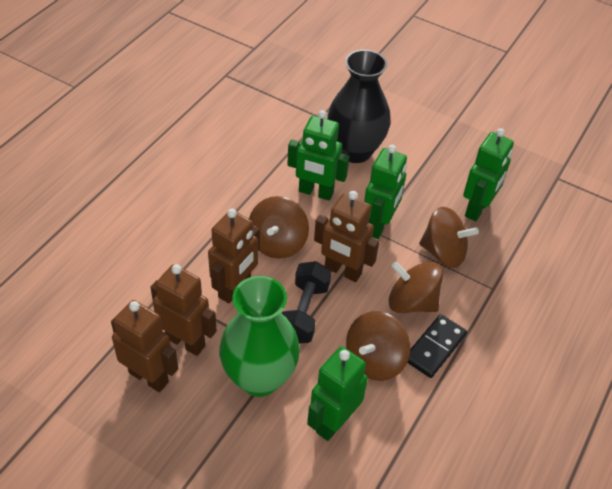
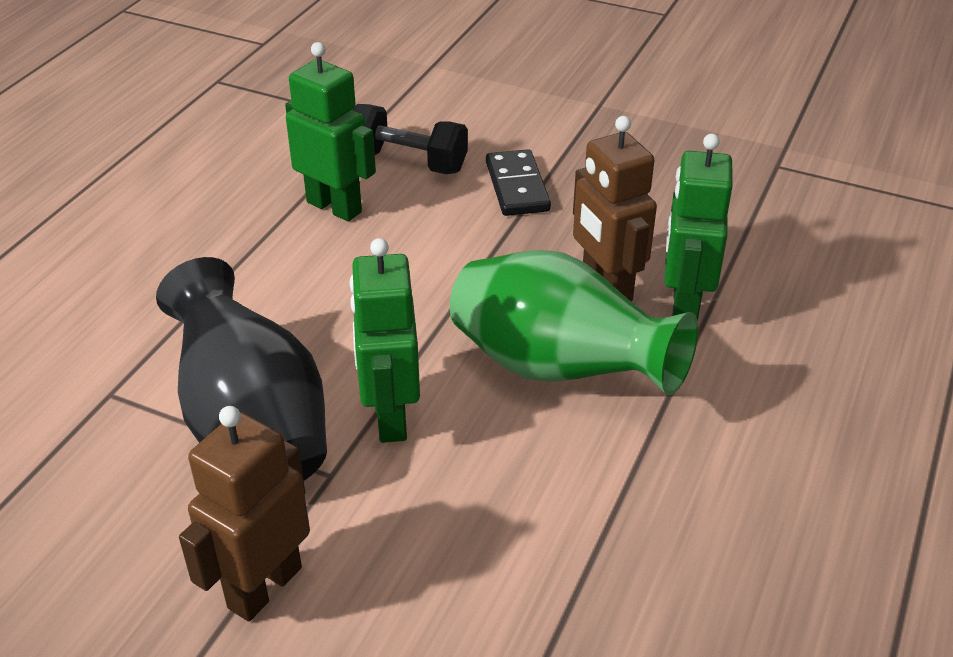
brown robot: [111,300,178,392] [150,264,217,356] [208,209,260,303] [314,191,379,282] = 4 -> [179,406,310,622] [573,116,657,302] = 2
brown spinning top: [249,196,309,259] [346,311,410,381] [389,261,443,313] [419,207,479,268] = 4 -> none = 0
green robot: [287,110,349,201] [307,346,368,441] [364,145,407,239] [463,128,514,221] = 4 -> [285,42,376,221] [349,238,420,443] [664,134,733,322] = 3

